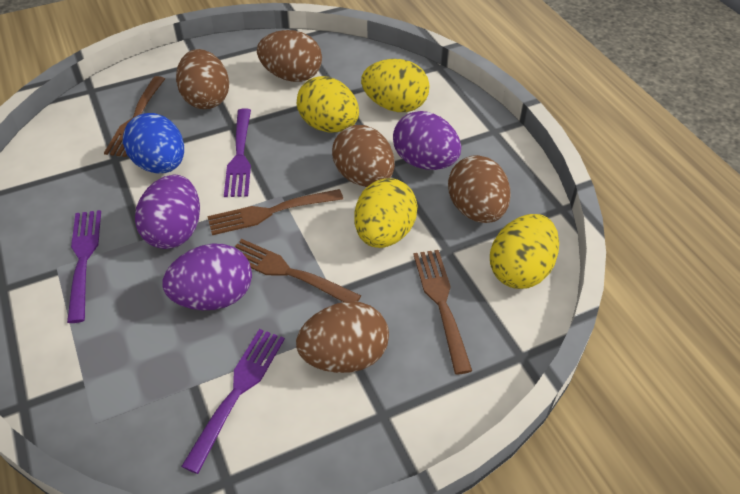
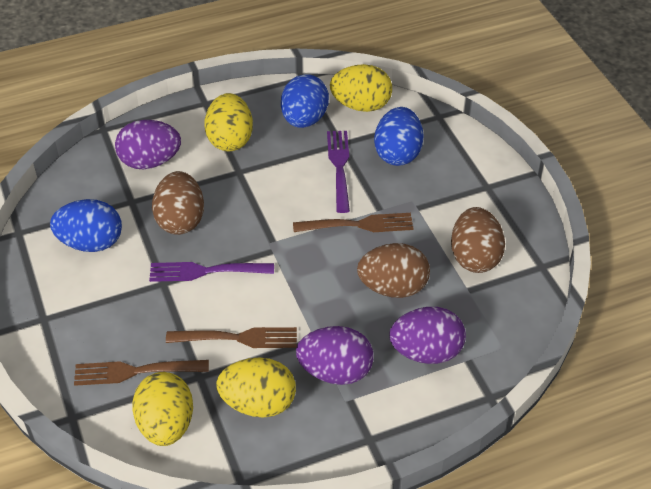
blue egg: [123,113,184,173] = 1 -> [50,199,122,252] [281,74,329,128] [374,107,424,166] = 3
brown egg: [176,49,229,109] [257,30,322,82] [296,301,389,373] [332,125,395,187] [448,155,511,223] = 5 -> [152,171,204,235] [357,243,430,298] [451,207,505,273] = 3
brown fork: [104,76,165,157] [208,189,343,235] [235,239,361,302] [413,250,472,375] = 4 -> [74,360,209,386] [166,327,297,348] [293,213,414,232] = 3
purple fork: [67,210,101,323] [181,329,285,474] [224,108,251,197] = 3 -> [149,262,274,282] [327,131,350,213] = 2

